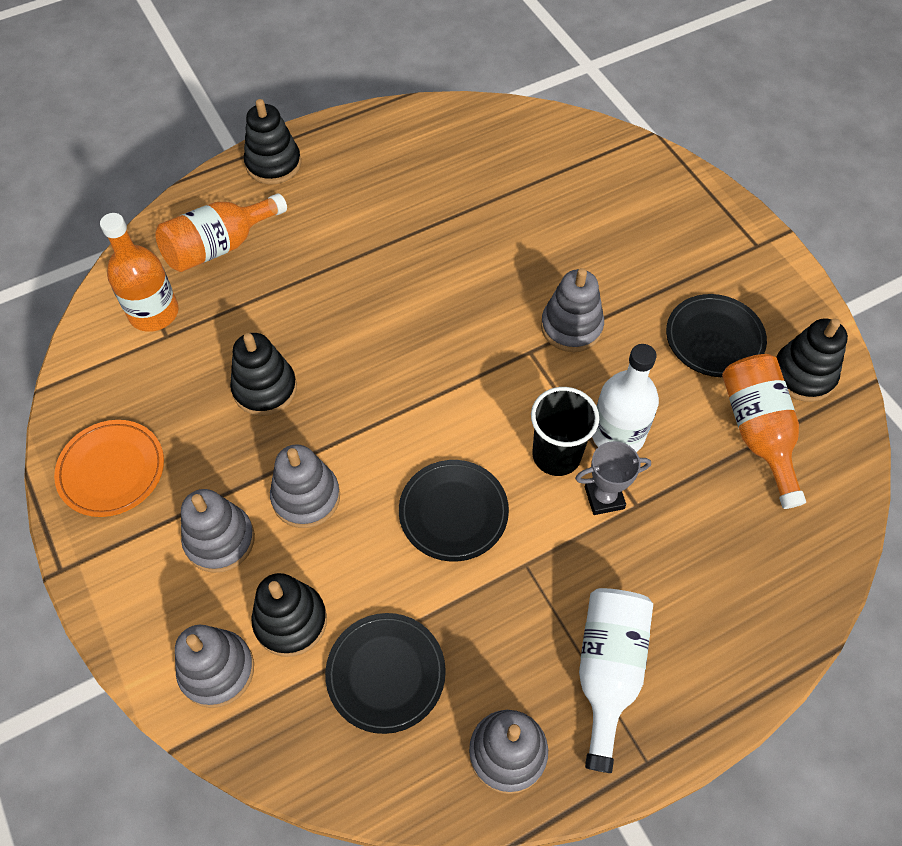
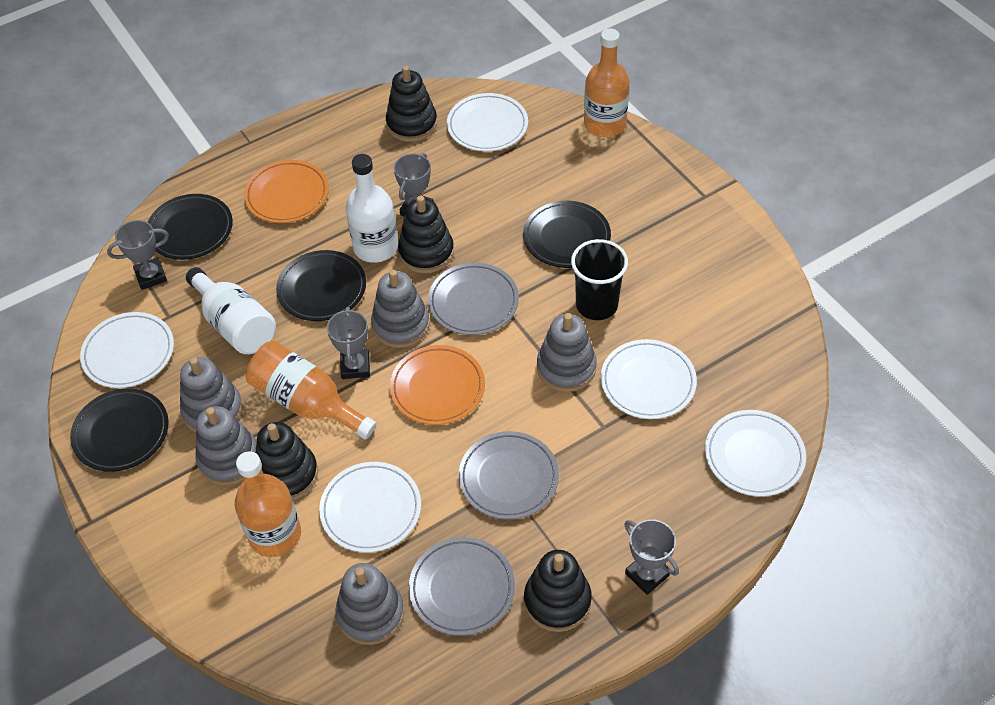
black plate: [325,613,446,734] [399,460,509,562] [666,294,767,377] = 3 -> [70,388,169,472] [148,194,233,260] [276,250,366,321] [523,201,611,268] = 4
grey plate: none = 0 -> [409,537,515,636] [428,263,519,335] [459,431,559,520] = 3
grey trophy: [575,441,651,515] = 1 -> [107,220,169,290] [327,307,370,379] [394,153,434,216] [624,519,679,595] = 4
orange plate: [54,420,164,517] = 1 -> [244,160,329,223] [390,345,485,425] = 2
white plate: none = 0 -> [80,312,174,388] [319,462,421,553] [447,93,528,152] [601,339,697,419] [705,410,806,497] = 5

